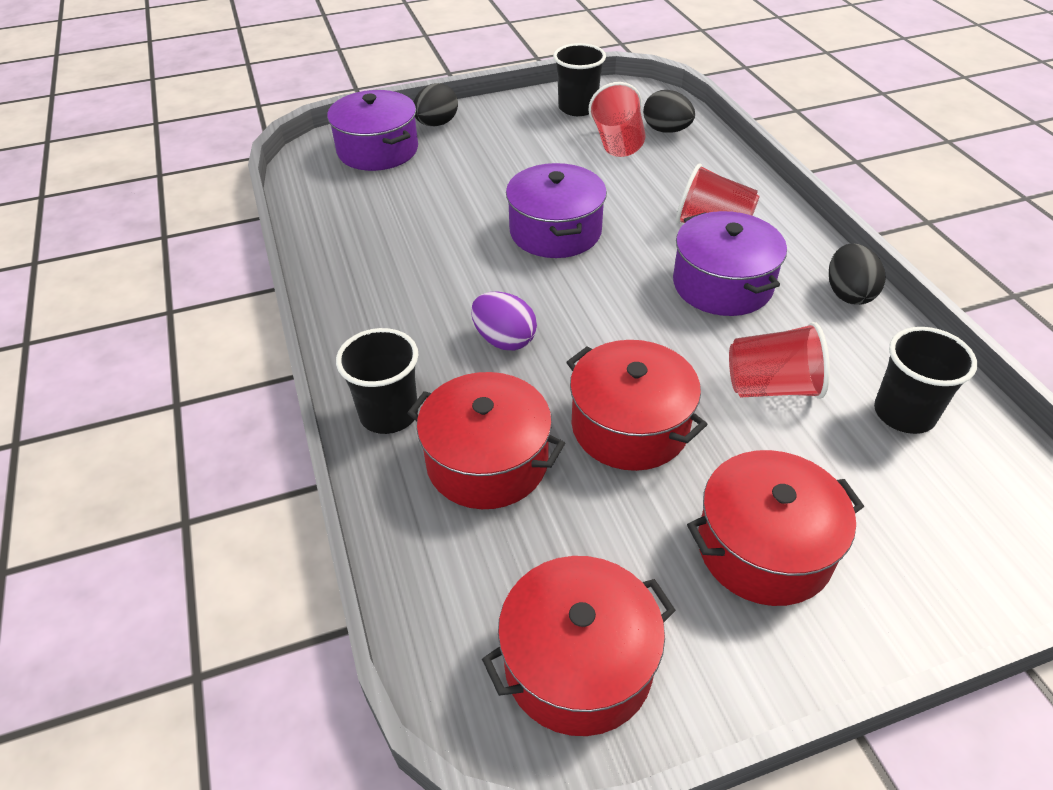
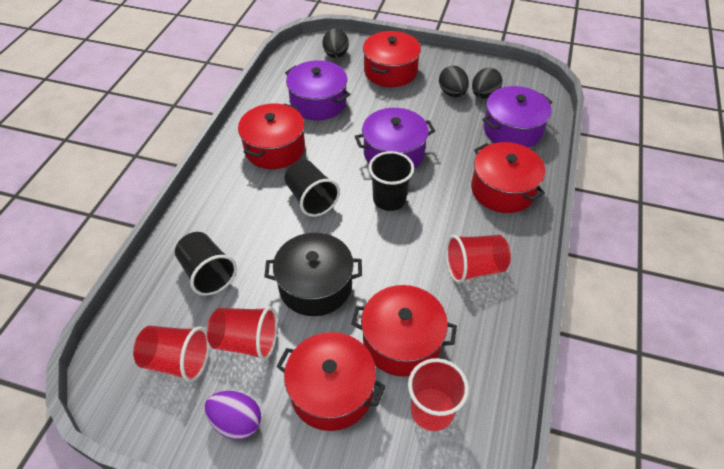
black pot: none = 0 -> [264,233,362,316] = 1
red cup: [589,82,646,157] [676,163,760,224] [729,322,830,399] = 3 -> [133,326,210,382] [207,306,278,361] [408,358,469,431] [446,235,511,283] = 4
red pot: [407,372,565,509] [482,556,676,736] [566,340,708,471] [687,450,864,606] = 4 -> [238,103,305,169] [276,332,386,431] [351,285,457,377] [363,31,421,87] [471,142,545,213] = 5

